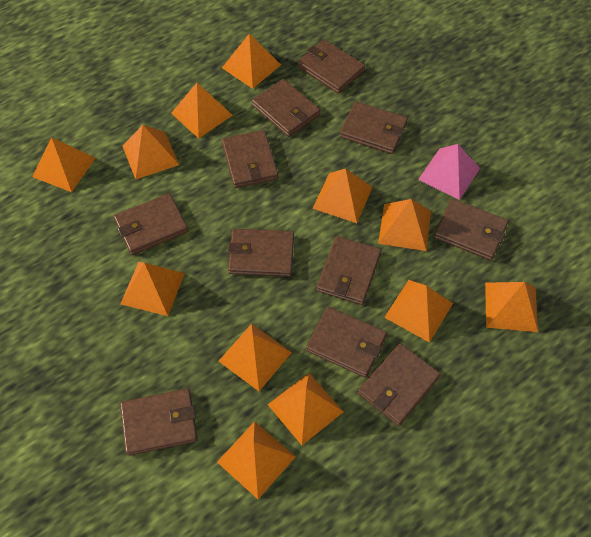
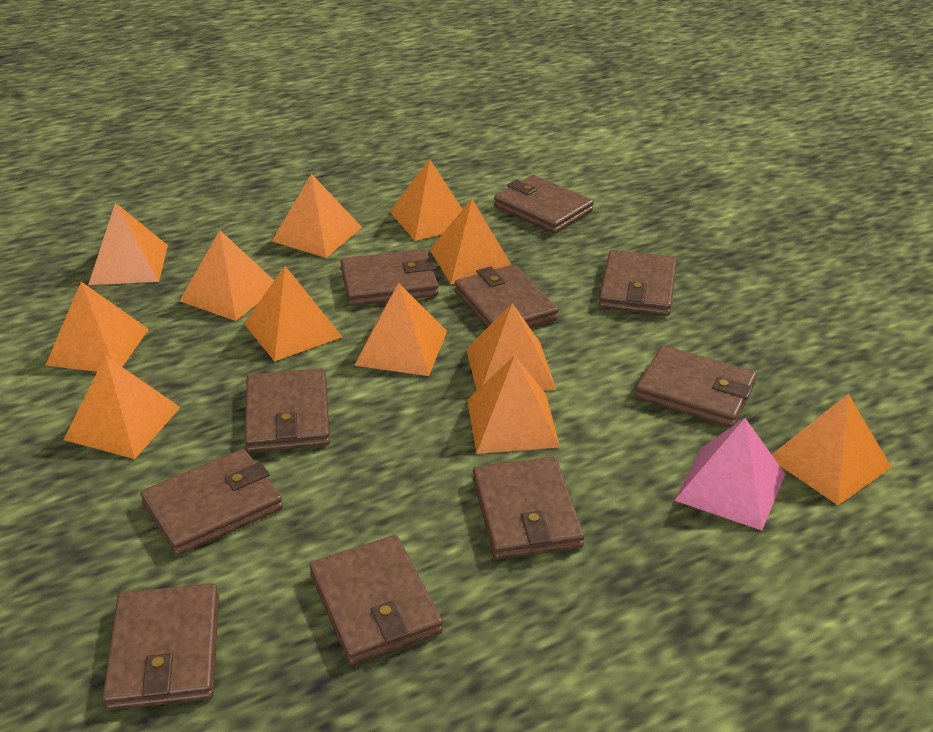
brown wallet: [114,193,188,255] [120,389,198,456] [222,130,278,188] [228,229,294,277] [252,79,320,137] [298,40,365,94] [306,307,387,378] [316,236,381,305] [340,101,408,154] [358,343,441,426] [434,199,508,260] = 11 -> [102,583,219,711] [140,449,283,556] [245,368,330,453] [309,535,443,665] [340,249,438,306] [455,264,558,328] [473,457,584,559] [494,175,594,233] [599,249,677,316] [635,345,757,427] = 10

